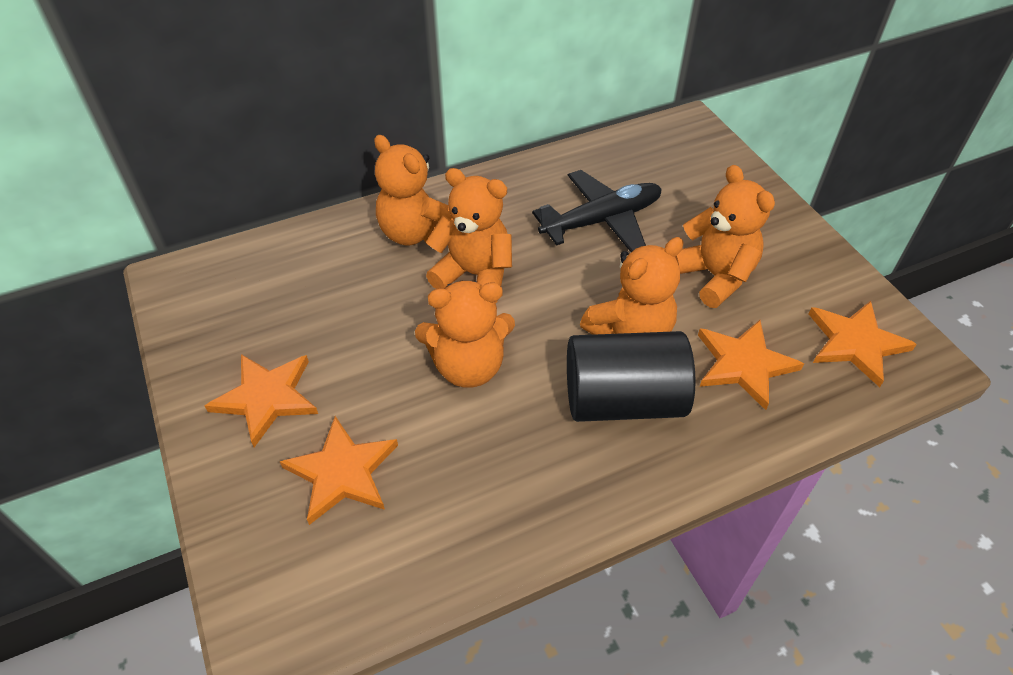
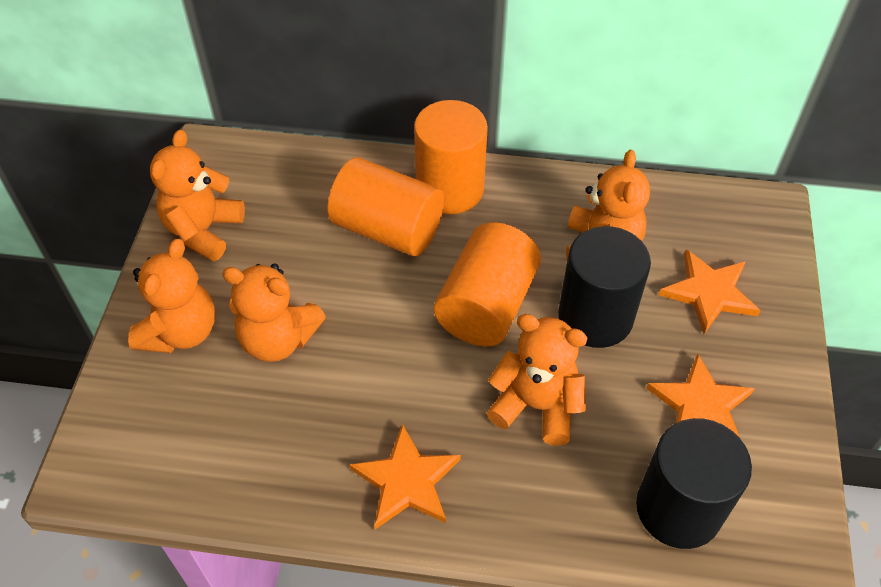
black cylinder: [567,331,695,422] = 1 -> [558,226,651,348] [636,418,752,549] = 2
black plane: [532,170,662,252] = 1 -> none = 0
orange cylinder: none = 0 -> [327,157,444,256] [414,100,488,214] [434,222,541,347] = 3
orange star: [205,354,318,447] [280,416,398,525] [698,320,804,410] [809,301,917,387] = 4 -> [349,424,461,529] [646,353,755,438] [659,249,761,334] = 3

